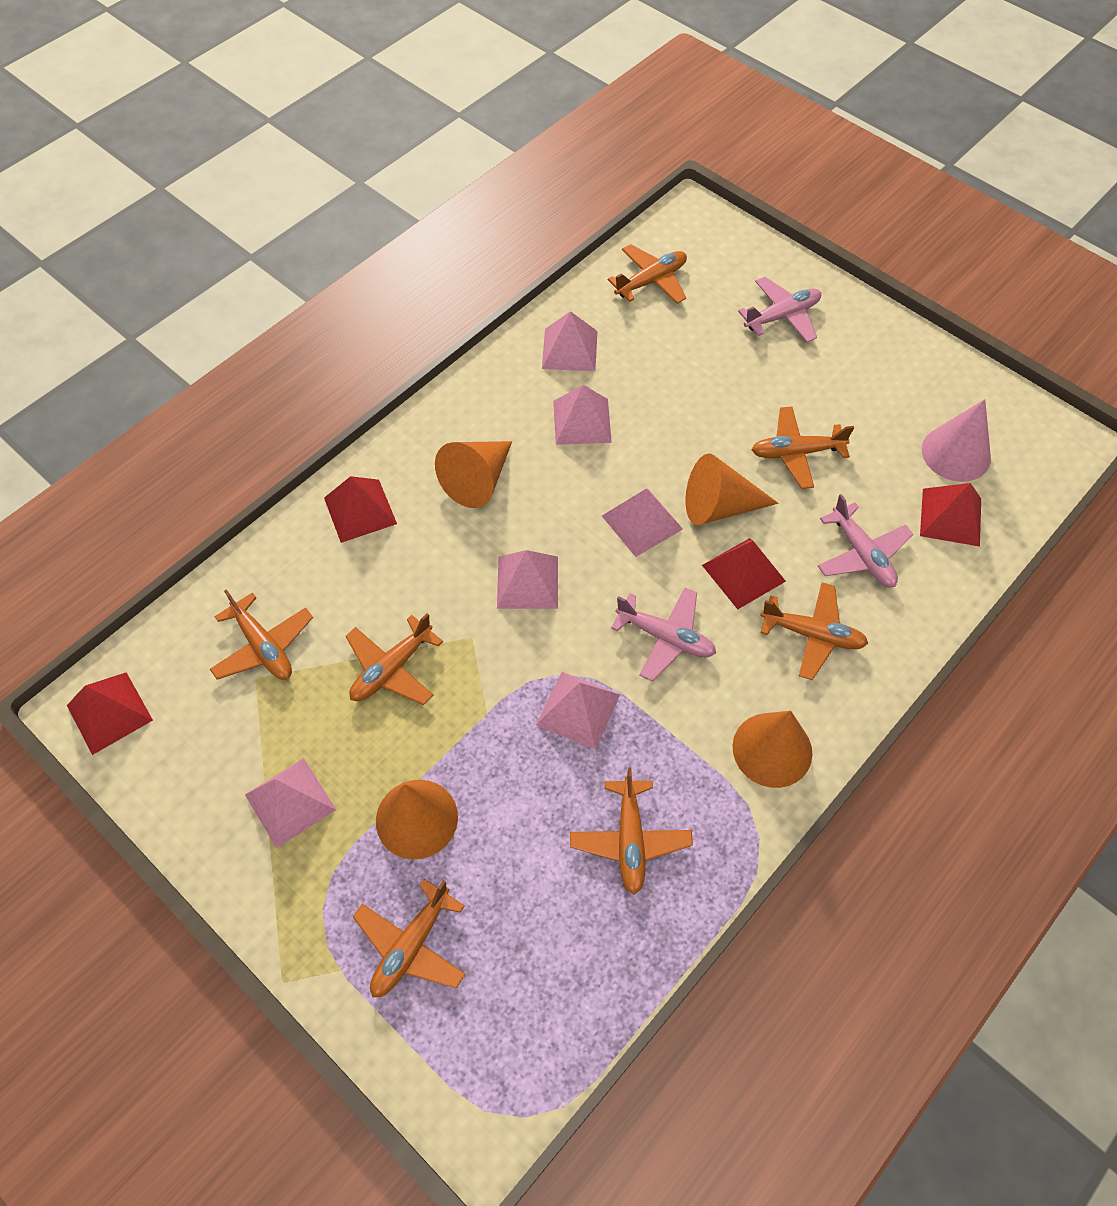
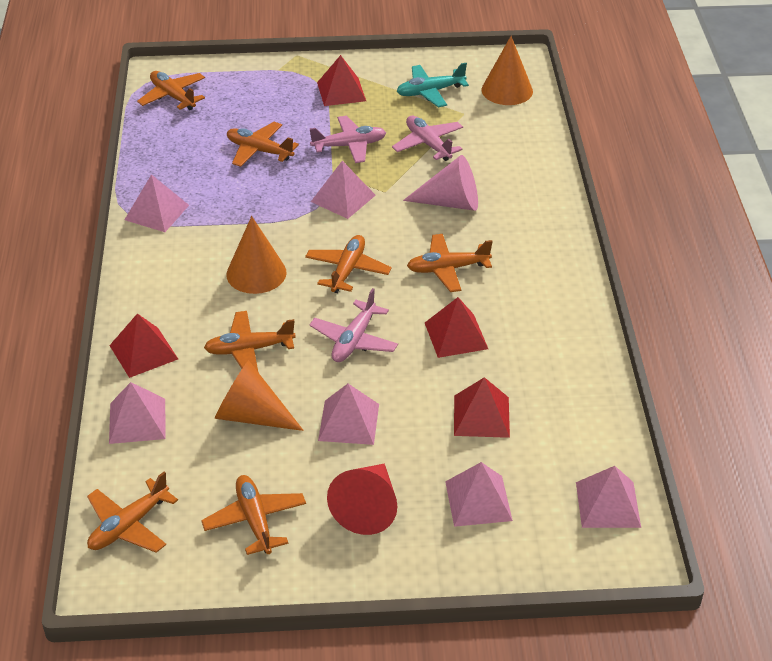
orange cone: [376,780,458,860] [435,441,512,508] [685,453,779,525] [733,711,812,788] = 4 -> [215,360,304,431] [226,216,287,294] [482,36,533,105] = 3
red cone: none = 0 -> [327,464,397,535] = 1
turquoise plane: none = 0 -> [397,63,469,108] = 1

